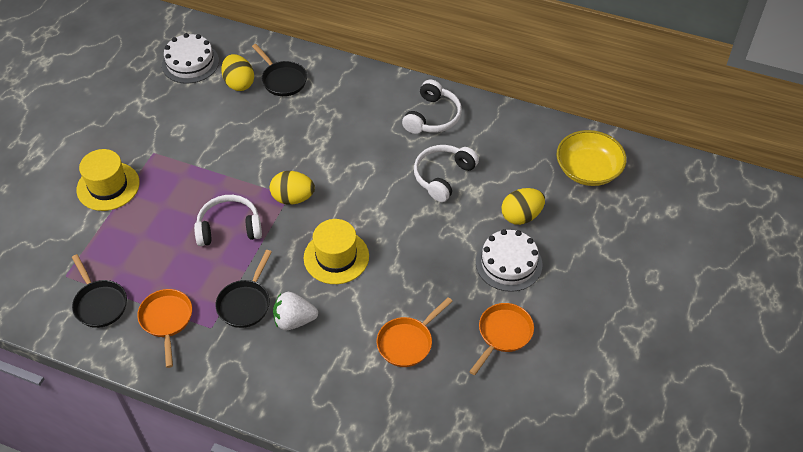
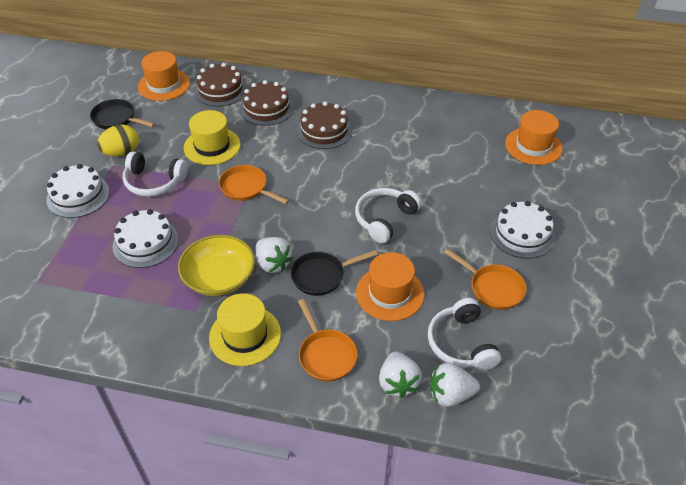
black pan: [72,254,127,328] [215,250,272,328] [252,44,307,96] = 3 -> [90,99,155,129] [291,250,378,296] = 2
brown cake: none = 0 -> [194,63,247,107] [240,80,294,126] [297,101,352,149] = 3
orange hat: none = 0 -> [138,51,190,101] [356,252,424,321] [505,110,563,165] = 3
white cake: [162,33,219,84] [476,229,542,292] = 2 -> [46,164,110,218] [113,209,179,268] [490,201,555,259] = 3
white strawberry: [273,292,318,330] = 1 -> [255,237,293,273] [379,351,422,398] [430,363,480,407] = 3
yellow egg: [221,54,254,91] [270,171,315,205] [501,188,545,225] = 3 -> [97,124,139,157] = 1

